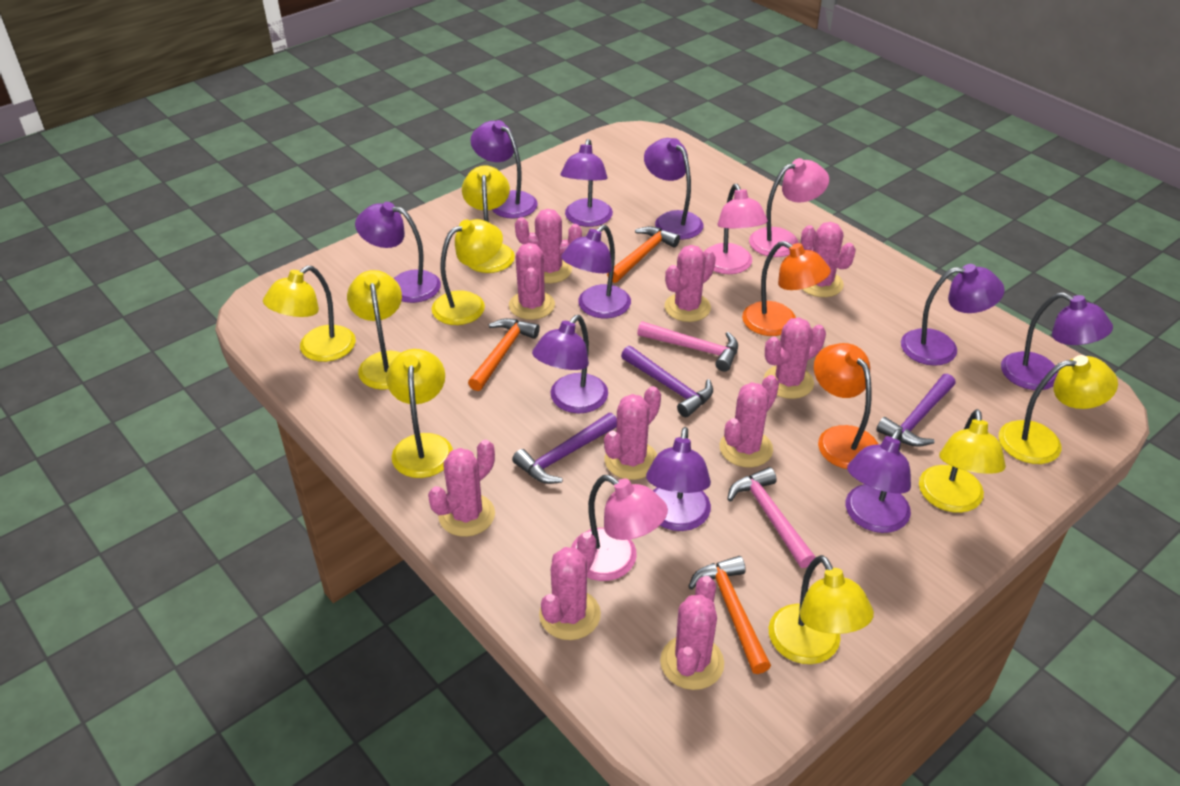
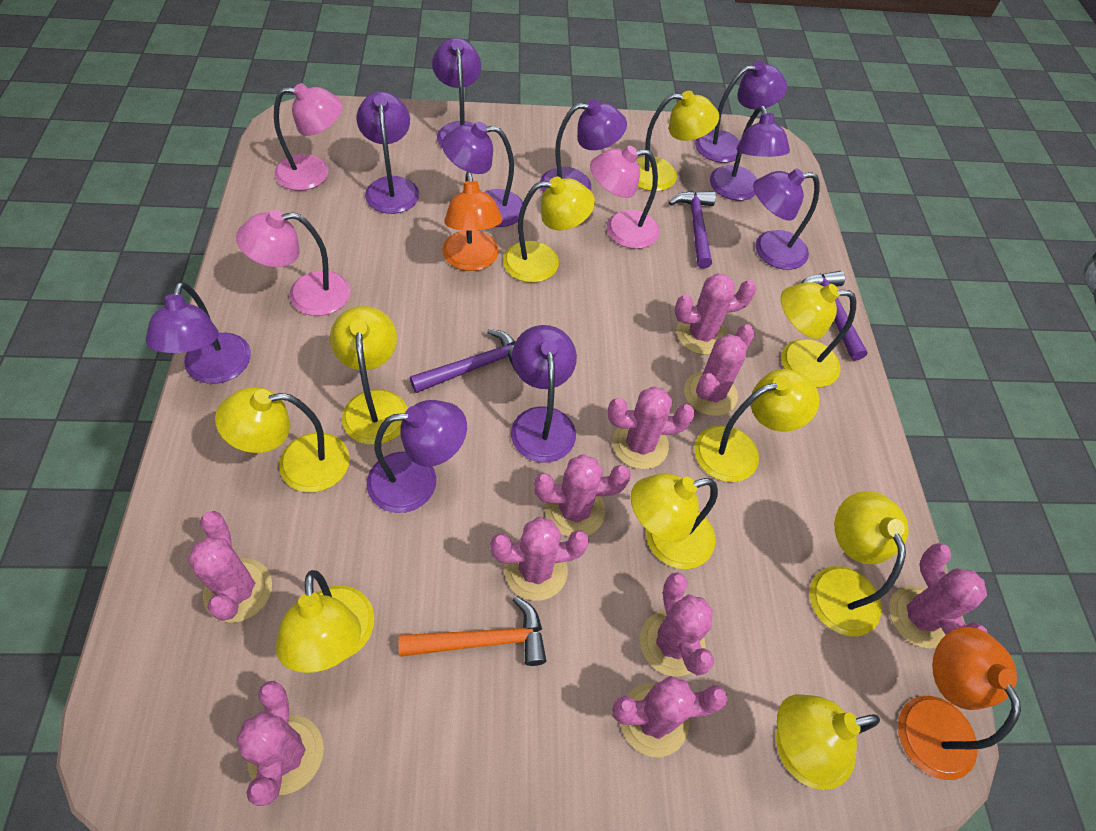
orange hammer: [468,318,540,391] [607,226,680,283] [688,556,771,674] = 3 -> [399,596,546,666] = 1
pink hammer: [637,321,738,372] [727,467,816,568] = 2 -> none = 0
yellow lamp: [263,266,356,362] [347,270,402,390] [386,349,453,478] [432,219,503,325] [462,165,515,273] [769,555,874,664] [919,409,1006,513] [999,355,1118,464] = 8 -> [215,387,350,492] [275,570,374,673] [330,306,408,445] [503,177,595,283] [631,473,718,569] [636,91,719,191] [694,369,820,482] [776,694,880,790] [781,282,856,387] [810,491,909,636] = 10

